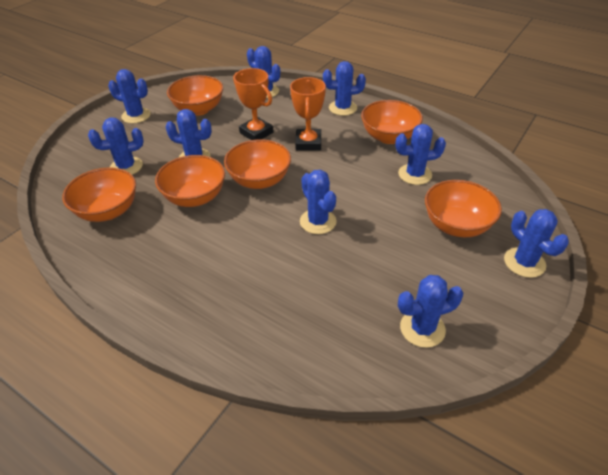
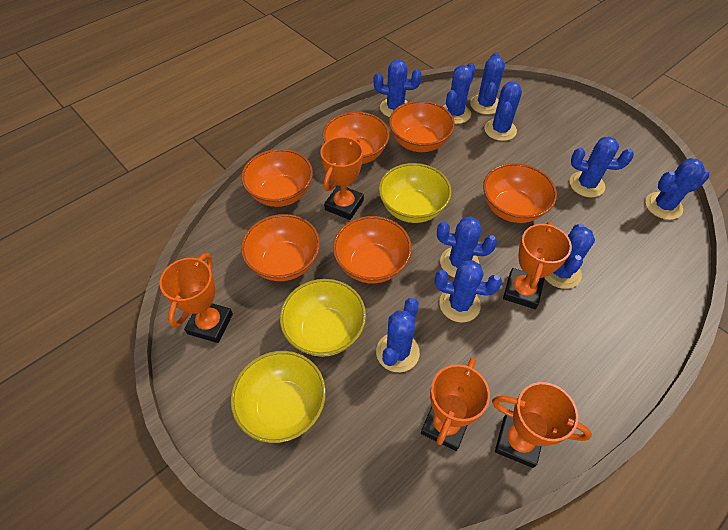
blue cactus: [88,118,144,175] [108,69,151,124] [165,109,212,157] [247,46,280,98] [300,170,337,234] [323,61,366,116] [395,124,446,185] [398,275,463,348] [504,209,569,278] = 9 -> [373,60,422,117] [376,298,420,372] [434,260,502,323] [437,216,497,278] [443,63,475,124] [470,52,505,115] [484,82,522,141] [544,224,595,289] [569,136,634,198] [645,158,709,220] = 10
orange trophy: [233,68,273,140] [290,77,326,150] = 2 -> [159,253,233,343] [320,137,364,220] [421,358,490,451] [492,382,592,468] [503,222,572,309] = 5
yellow bowl: none = 0 -> [231,351,326,443] [280,279,366,357] [379,163,452,223] = 3

